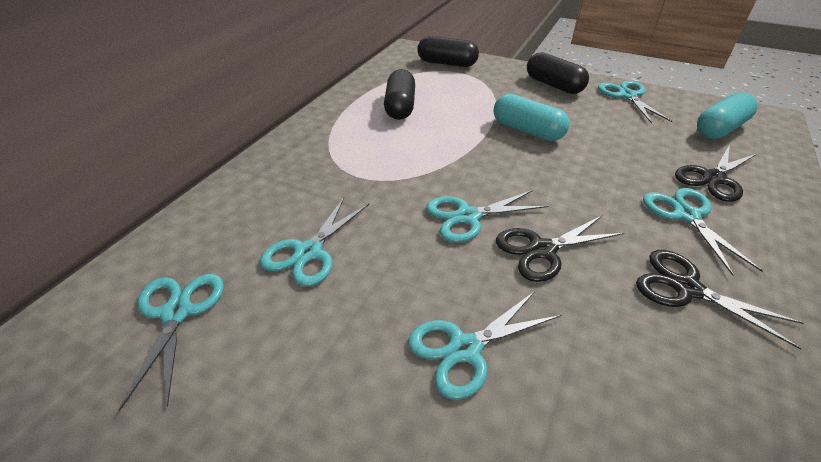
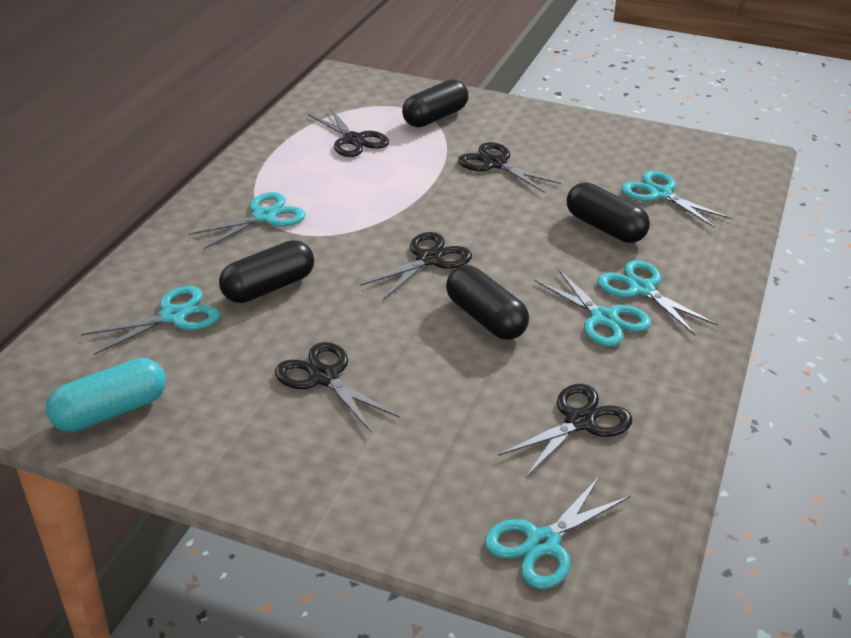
black capsule: [384,69,415,120] [417,36,479,67] [527,52,589,94] = 3 -> [219,240,314,303] [402,79,468,127] [446,265,529,340] [567,182,650,243] = 4
black scissors: [496,216,625,282] [636,250,804,350] [675,145,758,202] = 3 -> [275,342,400,433] [308,107,389,157] [360,232,472,300] [458,142,561,193] [498,384,632,477] = 5
turquoise capsule: [493,94,569,141] [697,92,758,139] = 2 -> [46,358,166,432] = 1

